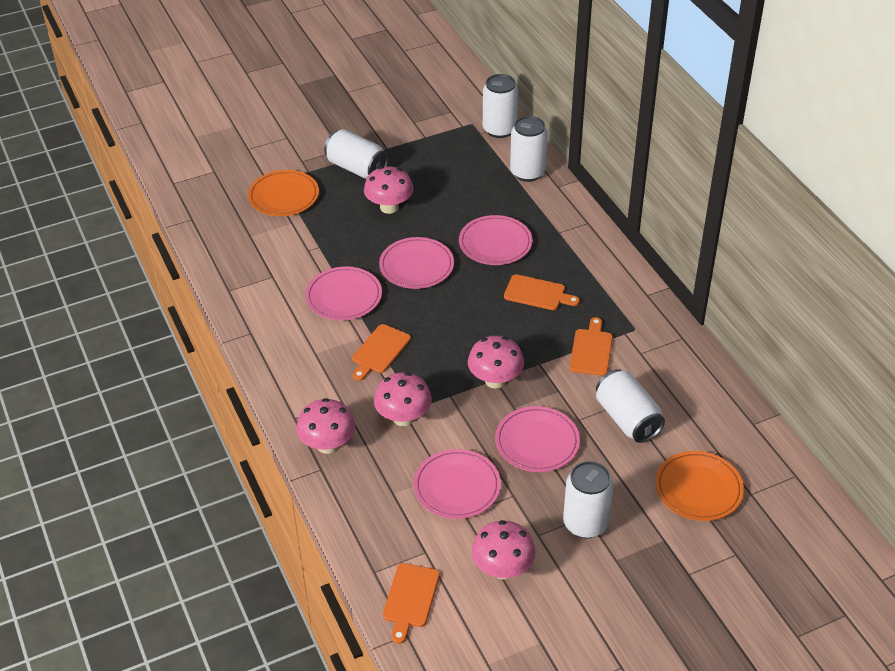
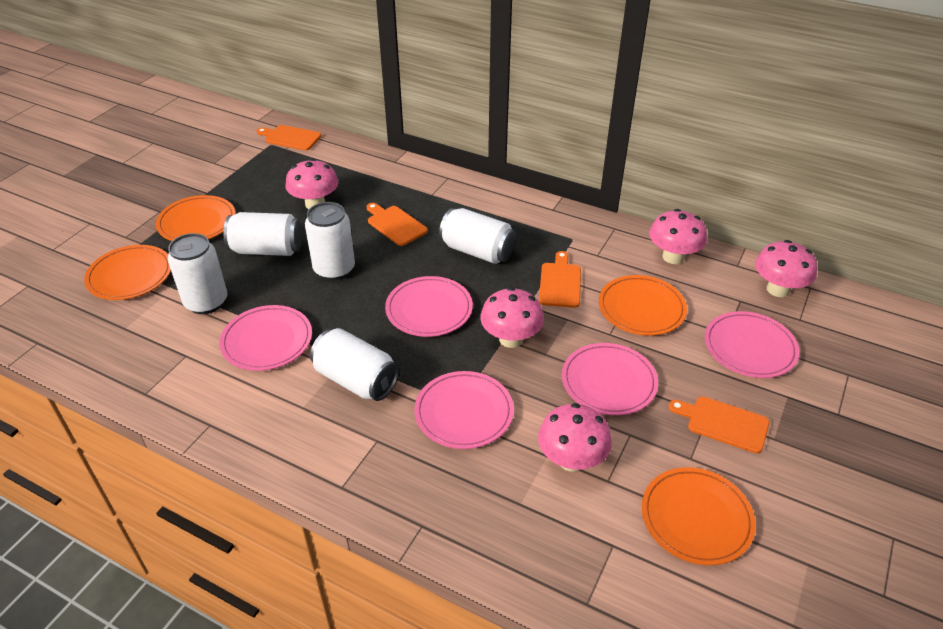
orange plate: [248,170,319,216] [655,451,744,521] = 2 -> [84,245,171,300] [156,195,236,241] [599,275,687,336] [642,467,756,565] = 4

